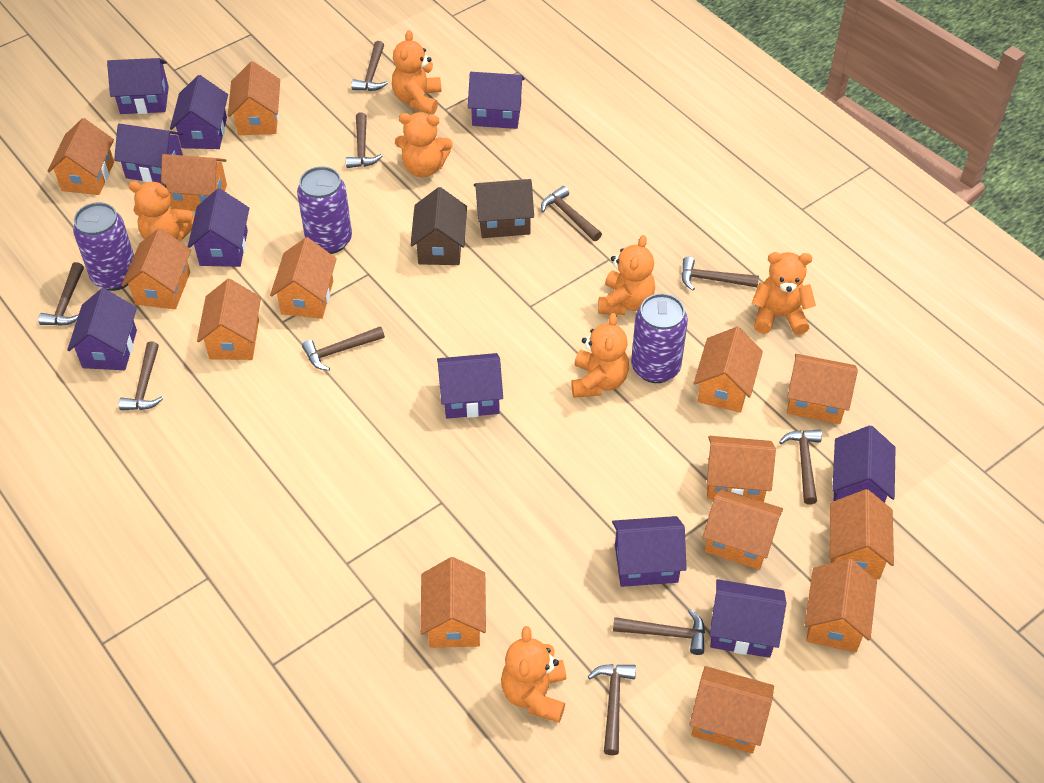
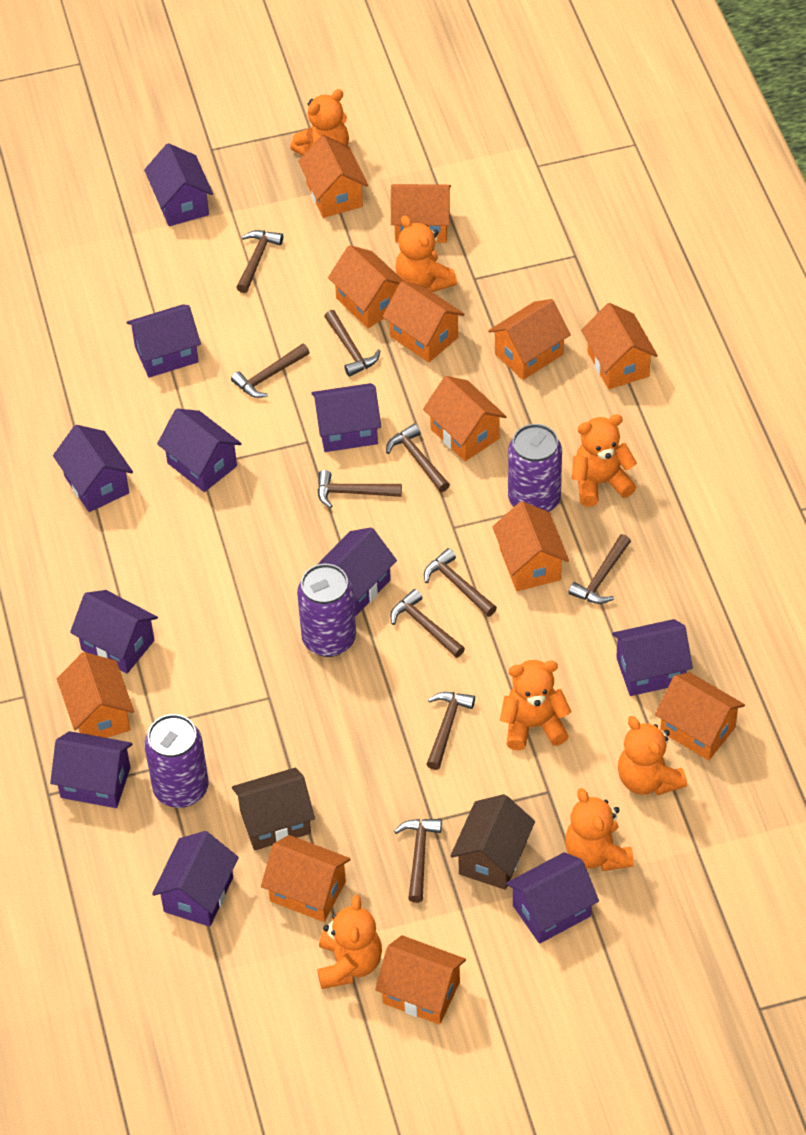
orange house: [47,118,114,195] [122,228,191,309] [161,154,227,211] [197,279,261,360] [228,61,280,135] [270,237,337,319] [420,557,486,648] [689,666,774,754] [694,327,763,413] [703,489,783,570] [707,436,776,502] [787,354,858,424] [805,558,877,652] [830,489,894,580] = 14 -> [57,652,134,738] [261,835,351,922] [298,135,368,218] [328,245,405,328] [375,935,466,1025] [383,281,465,362] [391,184,451,243] [423,376,507,461] [488,299,571,380] [492,501,569,591] [581,303,658,389] [655,672,745,760] = 12
purple house: [67,288,137,370] [107,58,169,114] [114,124,183,183] [170,75,228,149] [188,189,249,267] [437,353,503,419] [468,72,525,129] [612,516,686,587] [709,579,786,658] [832,425,896,503] = 10 -> [50,731,132,808] [53,425,133,512] [70,590,158,674] [126,305,201,378] [144,143,213,226] [152,831,239,927] [157,408,242,492] [312,383,381,452] [317,527,397,616] [506,852,599,944] [612,619,693,696] = 11

